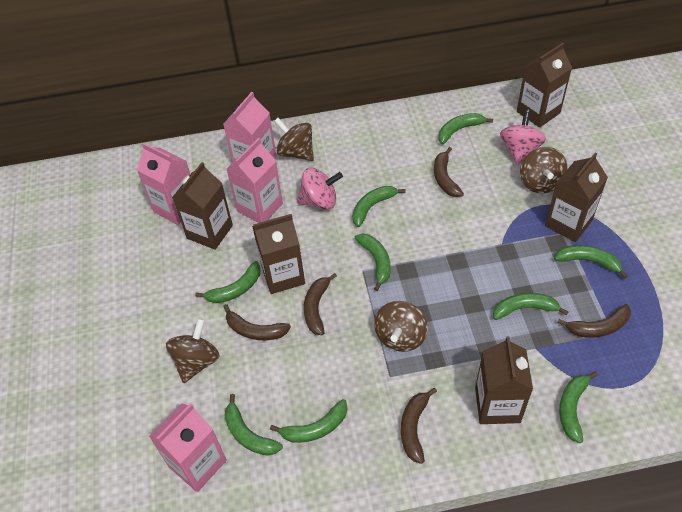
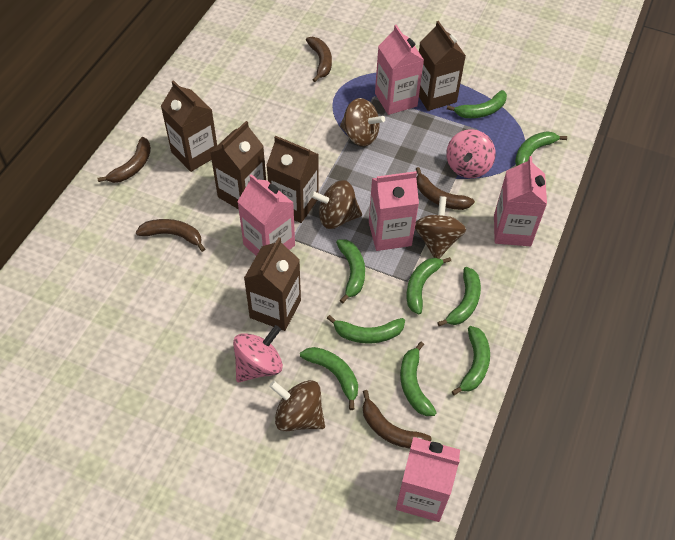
pink carton: [137,143,190,225] [149,403,227,492] [223,92,277,163] [227,138,283,223] = 4 -> [237,174,295,256] [369,171,419,251] [375,25,424,115] [396,437,460,522] [494,156,547,246] = 5

